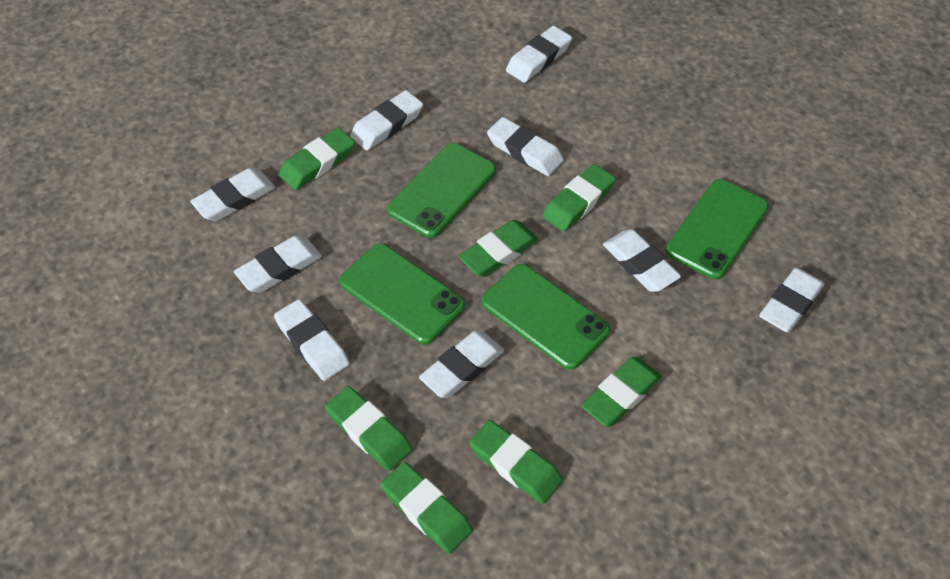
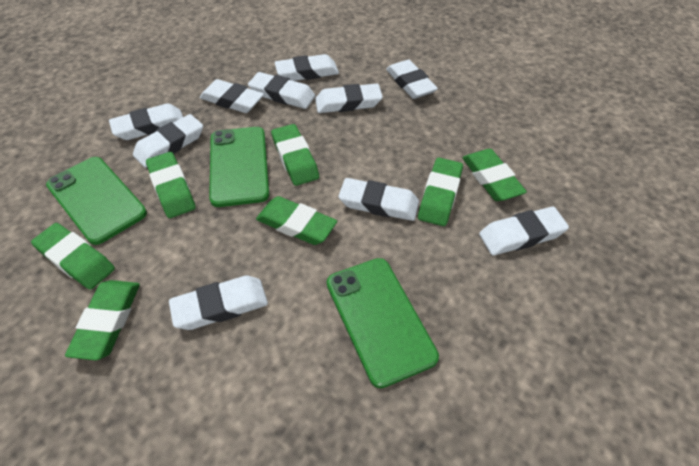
green phone: [339,244,465,345] [387,143,496,238] [482,264,610,370] [665,179,769,279] = 4 -> [46,157,147,245] [209,127,269,207] [327,258,439,388] = 3
white eraser: [190,168,275,221] [234,235,322,293] [274,299,350,381] [350,90,423,150] [419,331,504,398] [487,117,564,176] [506,26,572,83] [603,229,681,292] [759,267,824,332] = 9 -> [109,103,183,140] [133,114,203,168] [169,275,268,330] [200,79,264,113] [248,72,315,109] [274,54,339,81] [315,84,383,113] [338,178,419,221] [386,60,438,99] [479,207,569,255] = 10

